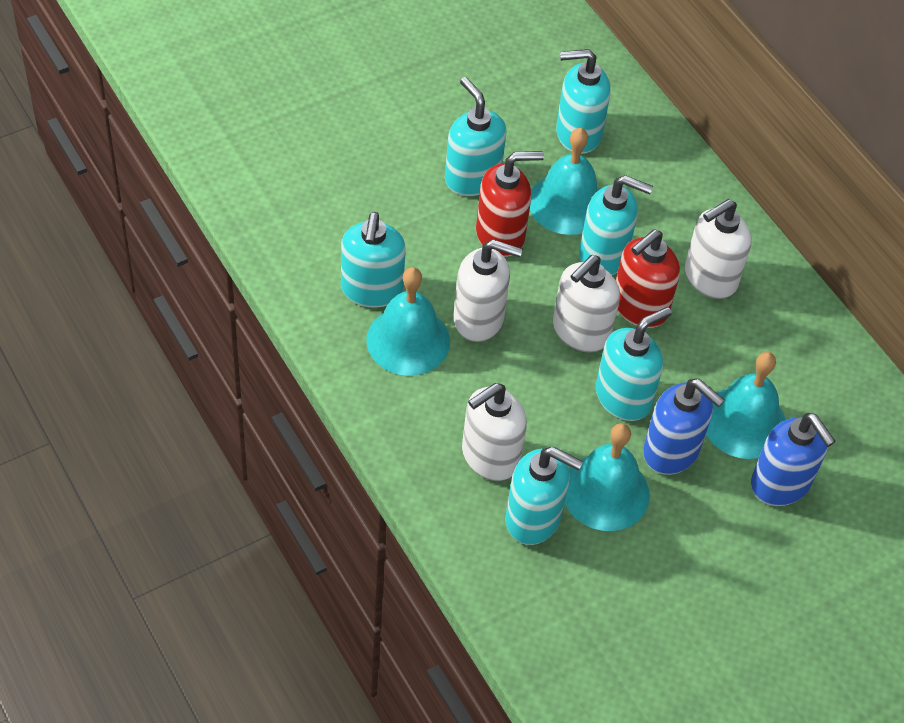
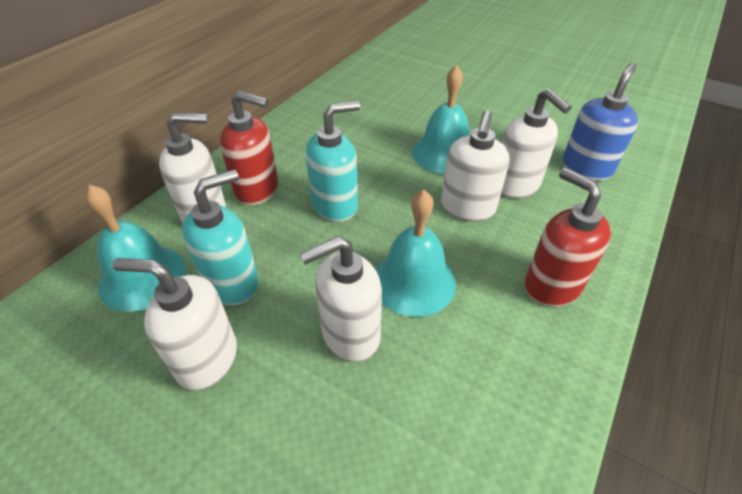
blue soap dispenser: [643,379,725,475] [751,413,836,506] = 2 -> [562,63,638,181] = 1
turquoise bell: [366,267,450,376] [530,128,600,235] [565,423,650,531] [706,352,785,459] = 4 -> [85,185,186,312] [375,190,456,317] [412,65,469,173] = 3
turquoise soap dispenser: [341,212,406,308] [445,77,507,196] [505,447,583,545] [556,49,611,154] [579,175,653,275] [596,307,672,421] = 6 -> [182,170,259,305] [306,101,360,222] = 2
white soap dispenser: [453,239,523,342] [462,383,527,481] [553,255,620,353] [685,199,751,299] = 4 -> [113,258,237,390] [159,112,226,223] [300,236,382,362] [441,110,510,221] [501,89,572,198] = 5

